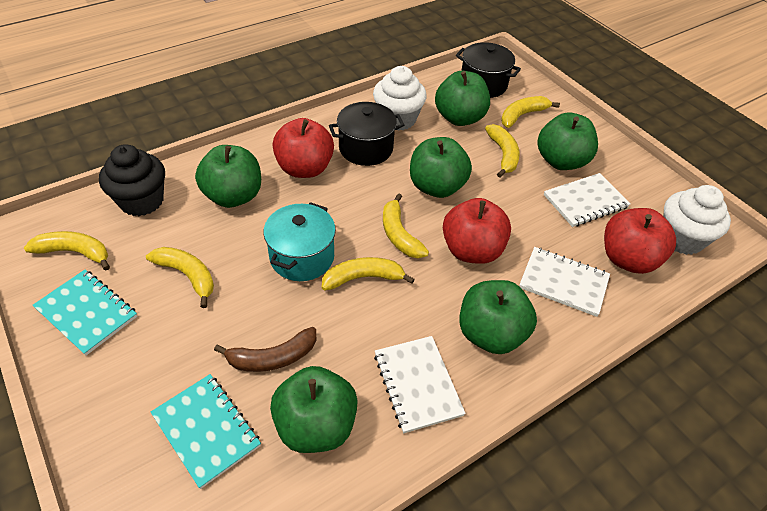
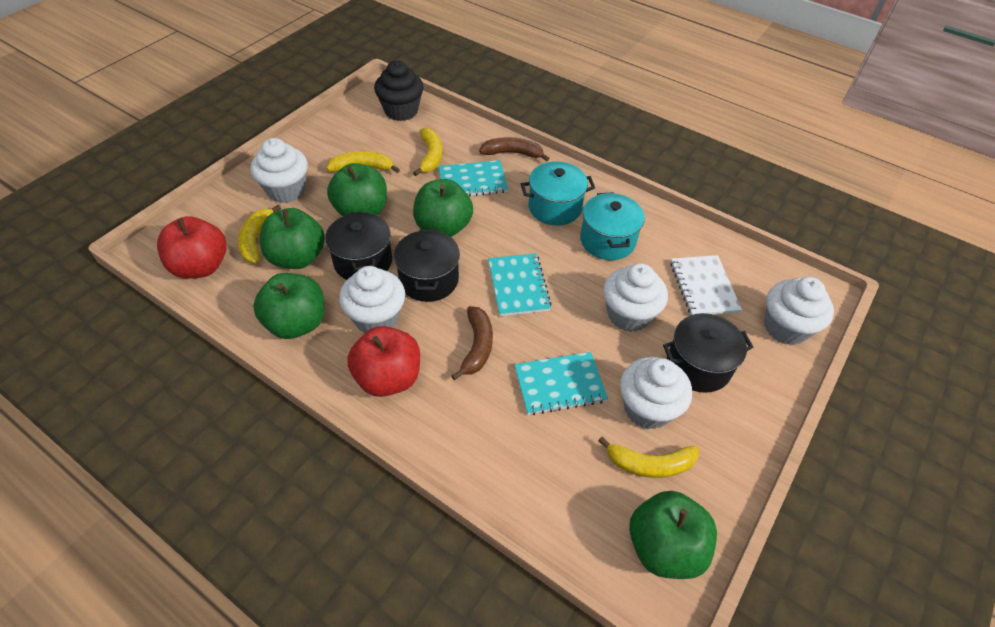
black pot: [329,102,404,166] [456,42,521,98] = 2 -> [325,211,392,280] [394,229,460,302] [663,313,754,393] = 3
brown banana: [214,327,316,372] = 1 -> [452,306,493,380] [479,137,550,161] = 2
green apple: [195,145,261,208] [270,366,358,453] [410,137,472,198] [435,71,490,126] [459,280,537,354] [537,112,598,170] = 6 -> [253,273,324,339] [260,208,325,269] [327,163,387,216] [413,179,473,237] [629,491,717,579] = 5
red apple: [272,118,334,178] [443,198,511,264] [604,208,676,274] = 3 -> [157,216,227,279] [347,326,420,397] = 2
turquoise notebook: [33,270,137,356] [151,374,261,489] = 2 -> [439,160,508,196] [488,253,552,316] [514,352,608,415] = 3
turquoise pot: [264,202,336,281] = 1 -> [521,161,595,226] [580,193,645,260] = 2
white cupcake: [373,66,427,131] [663,185,731,255] = 2 -> [251,138,308,203] [339,266,405,333] [604,263,668,332] [620,357,692,430] [764,277,834,345] = 5
white notebook: [374,336,466,433] [519,247,610,317] [544,173,630,227] = 3 -> [670,255,742,315] = 1
yellow banana: [24,231,110,270] [146,247,214,308] [322,257,415,291] [383,193,429,258] [485,124,520,178] [501,96,560,128] = 6 -> [238,204,281,263] [326,151,400,173] [413,128,442,176] [598,437,699,478] = 4

